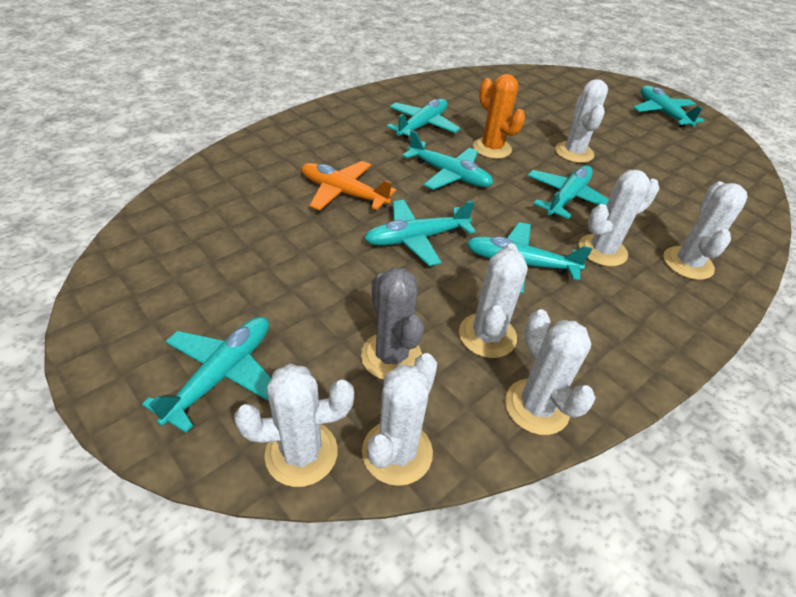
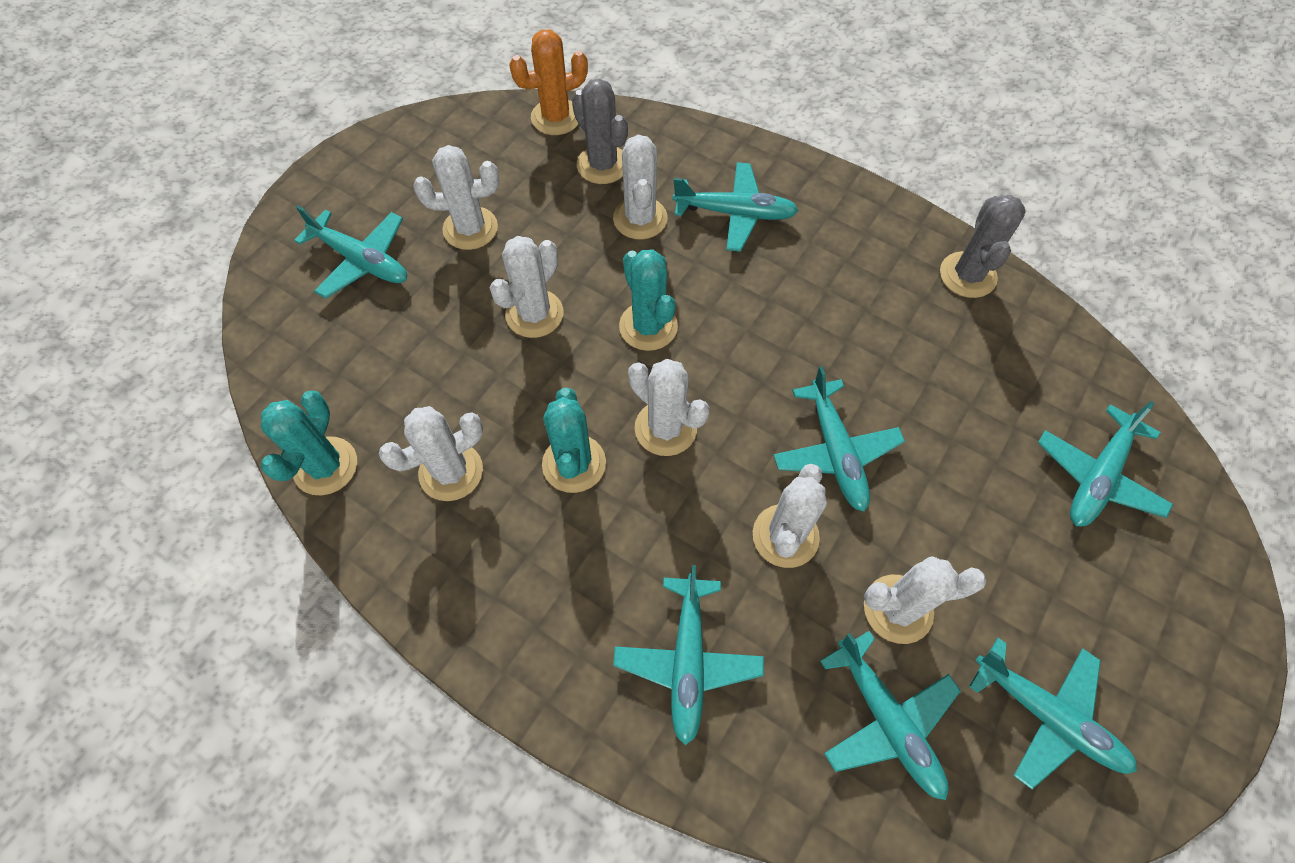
grey cactus: [361,268,424,380] = 1 -> [572,78,628,184] [940,195,1026,298] = 2
orange plane: [301,161,396,211] = 1 -> none = 0
turquoise cactus: none = 0 -> [261,391,357,495] [542,388,606,493] [619,249,678,351] = 3

